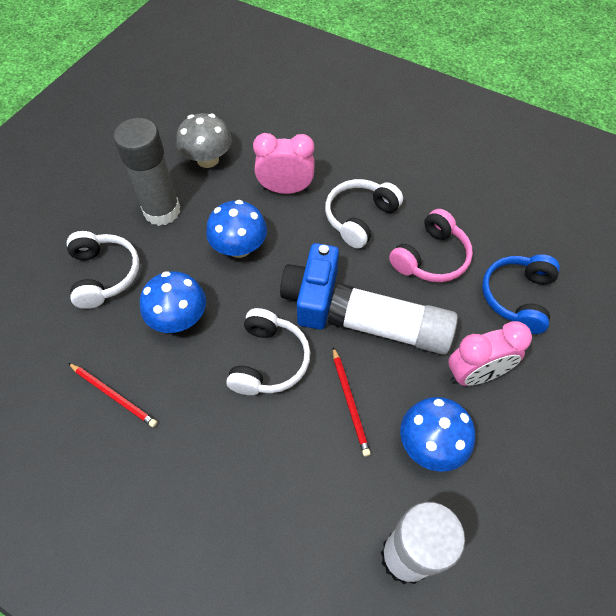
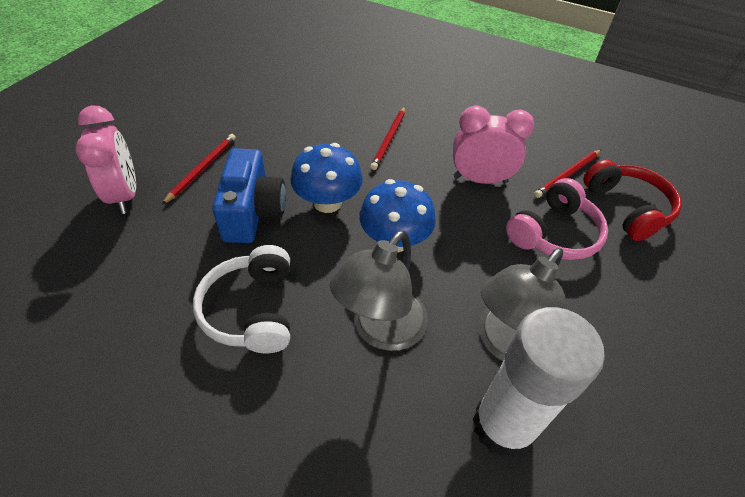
blue headphones: [482,254,560,334] = 1 -> none = 0
blue mushroom: [140,271,206,333] [206,200,267,258] [400,397,475,472] = 3 -> [290,143,363,213] [359,179,436,252] = 2
grey glue stick: [114,118,180,226] = 1 -> none = 0
grey lamp: none = 0 -> [330,230,428,351] [479,248,566,361] = 2
grey mushroom: [176,113,232,168] = 1 -> none = 0
red headphones: none = 0 -> [583,160,682,241] = 1
red pencil: [68,363,157,427] [333,347,371,457] = 2 -> [162,134,236,205] [370,107,405,170] [534,150,601,198] = 3
white glue stick: [328,283,458,355] [381,502,465,584] = 2 -> [473,307,605,458] = 1
white headphones: [67,231,139,309] [226,308,310,395] [325,179,403,249] = 3 -> [193,245,290,353] = 1

